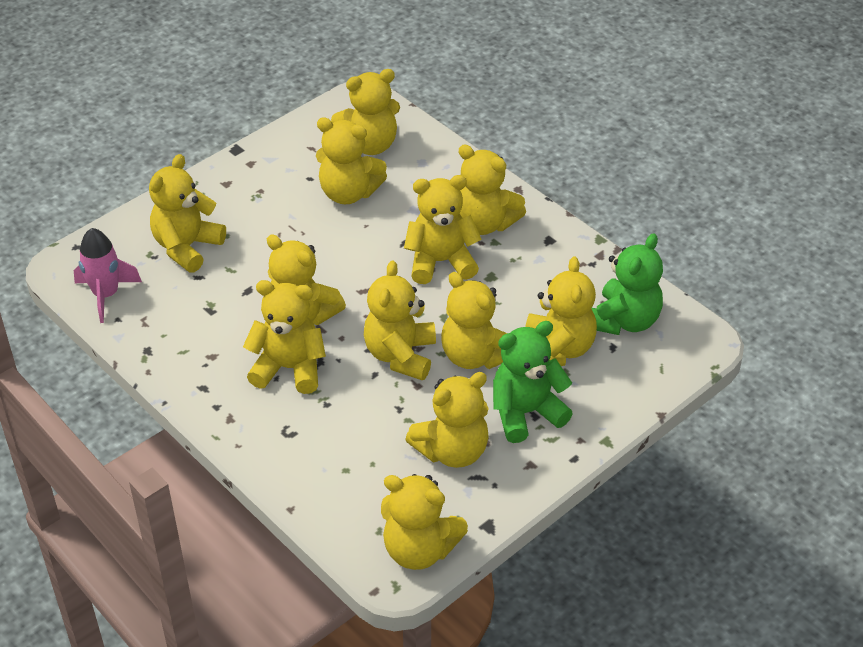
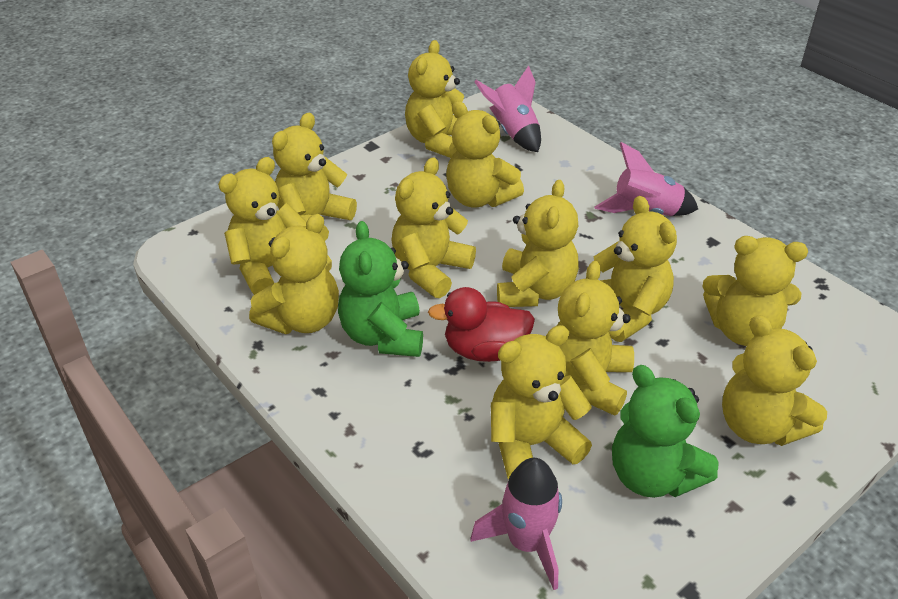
pink rocket: [74,228,142,323] = 1 -> [470,458,562,590] [474,66,541,152] [595,142,698,216] = 3
red duck: none = 0 -> [428,287,535,362] = 1

